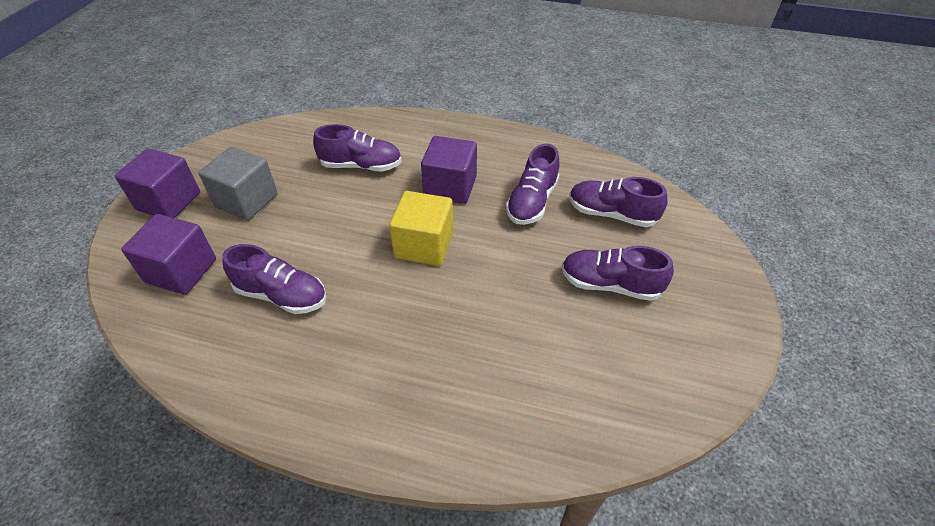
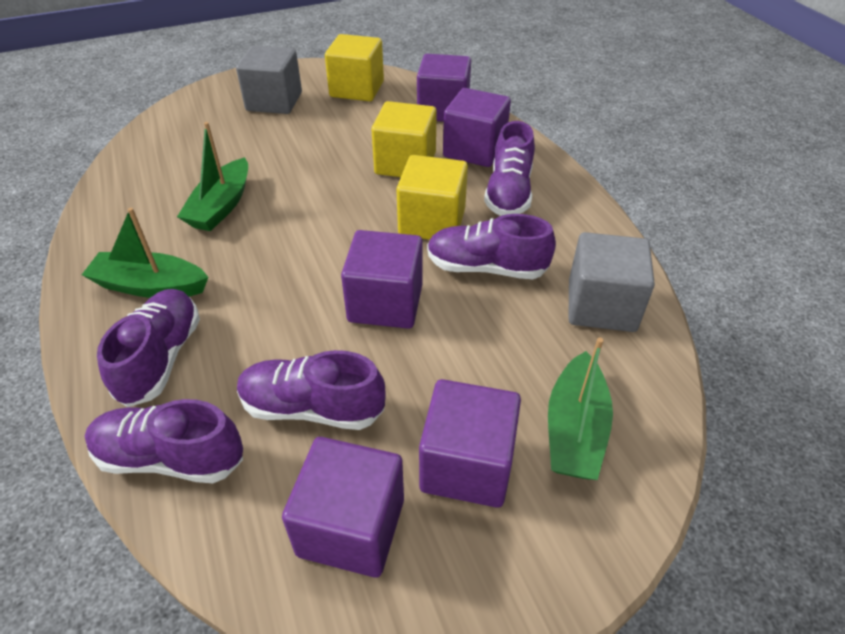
green boat: none = 0 -> [82,208,208,298] [177,122,248,231] [548,337,613,480] = 3
grey cube: [199,147,277,220] = 1 -> [236,46,302,114] [568,232,655,332] = 2
purple cube: [115,148,200,218] [121,214,216,295] [421,136,477,204] = 3 -> [282,437,404,578] [341,230,423,329] [417,54,471,122] [419,379,521,508] [443,88,511,167] = 5
yellow cube: [389,191,453,266] = 1 -> [325,34,384,101] [371,101,437,177] [396,155,468,240] = 3

